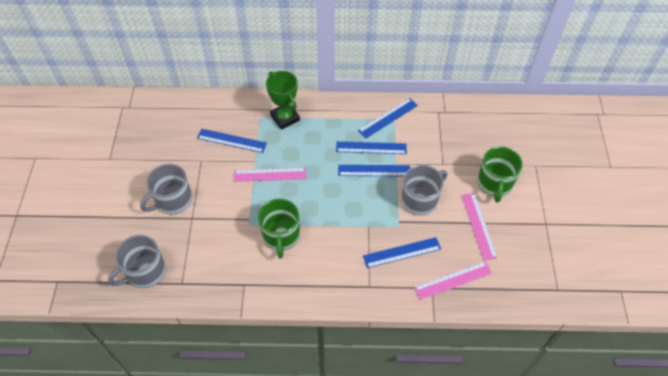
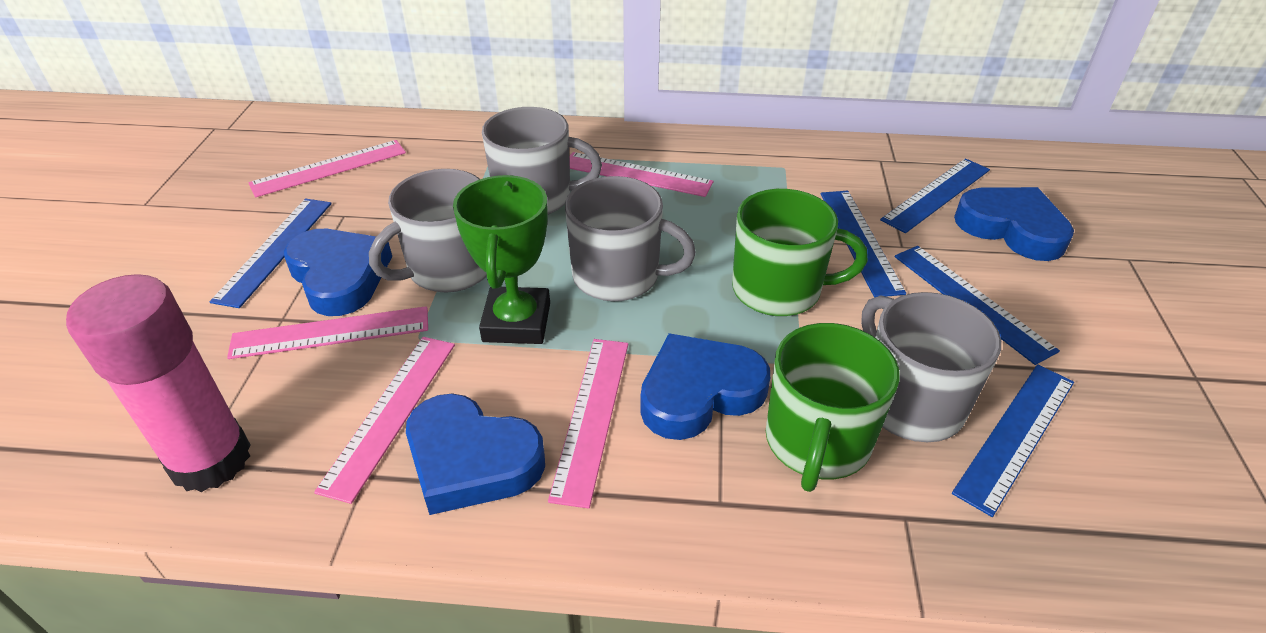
blue heart: none = 0 -> [284,229,392,316] [406,393,545,515] [640,333,770,440] [954,187,1074,261] = 4
grey mug: [108,235,166,288] [140,164,192,214] [402,165,447,216] = 3 -> [369,169,487,292] [482,107,602,215] [565,176,696,301] [861,292,1001,442] = 4
pink glue stick: none = 0 -> [66,274,251,492] = 1
pink ruler: [234,168,306,182] [414,261,492,300] [461,193,498,260] = 3 -> [227,306,428,359] [248,140,406,197] [314,337,455,504] [548,339,628,509] [569,152,714,197] = 5

